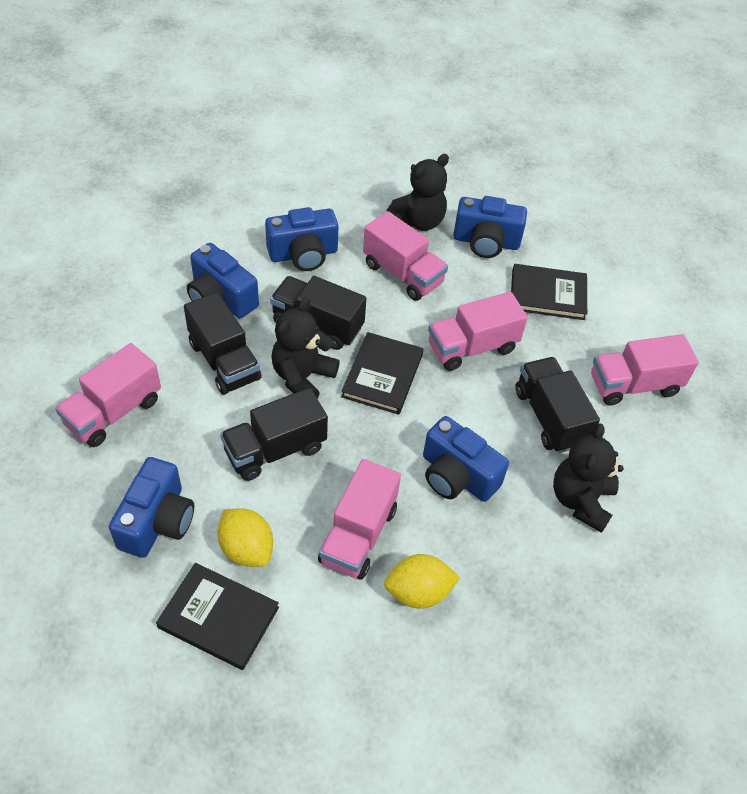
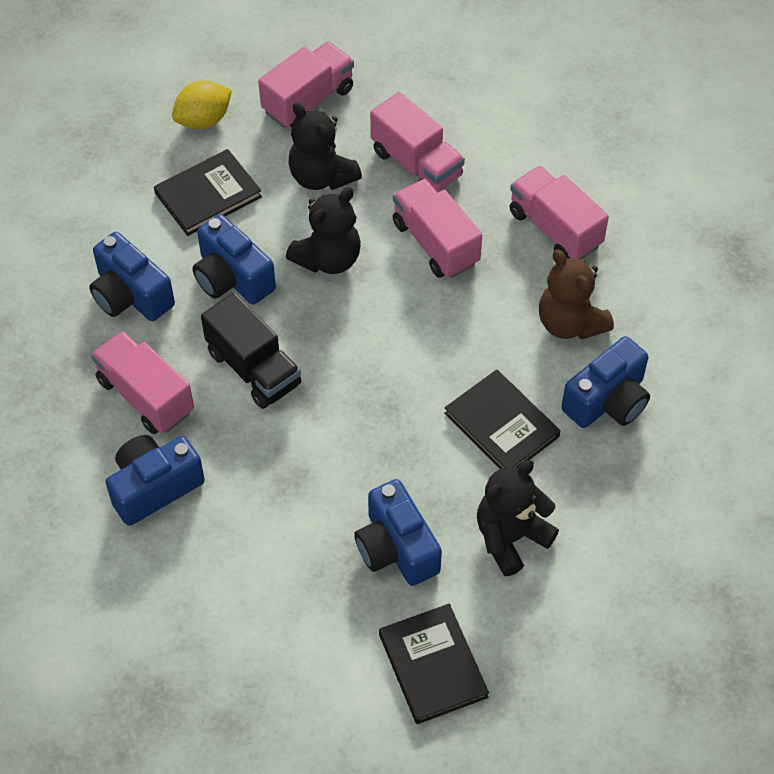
black truck: [184,292,262,395] [220,388,328,481] [270,276,366,350] [515,357,600,453] = 4 -> [201,293,301,409] = 1
brown teddy bear: none = 0 -> [539,250,614,340] = 1
yellow lemon: [217,508,273,567] [384,554,460,609] = 2 -> [172,80,232,129] = 1

